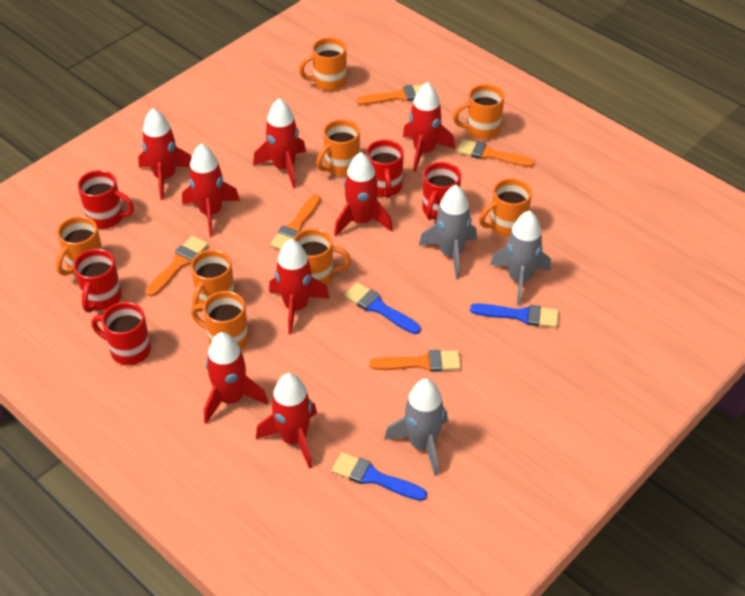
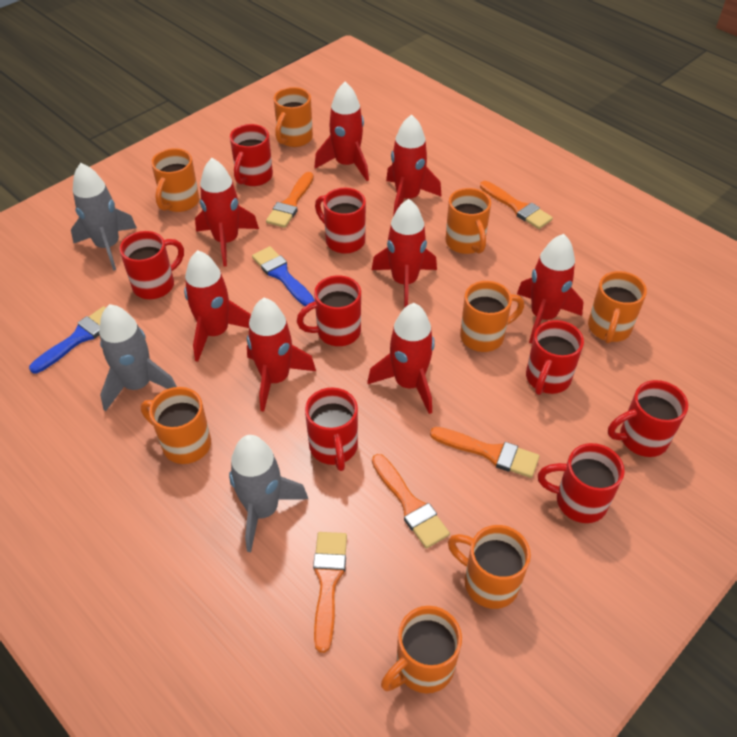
blue brush: [332,452,427,501] [344,282,420,334] [470,303,559,328] = 3 -> [29,306,106,373] [252,246,315,306] = 2
red mug: [73,249,122,313] [78,170,134,229] [91,302,151,365] [366,140,404,198] [422,162,461,220] = 5 -> [119,231,184,299] [230,124,273,186] [297,275,361,346] [305,388,358,471] [315,188,366,254] [526,320,584,395] [538,443,625,523] [608,380,688,457] = 8

